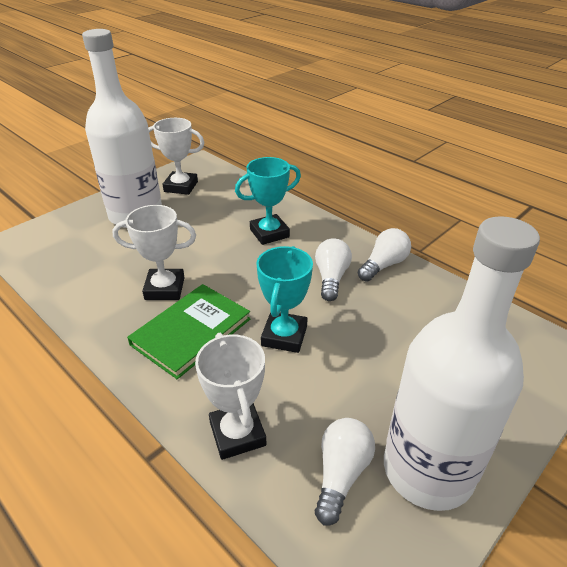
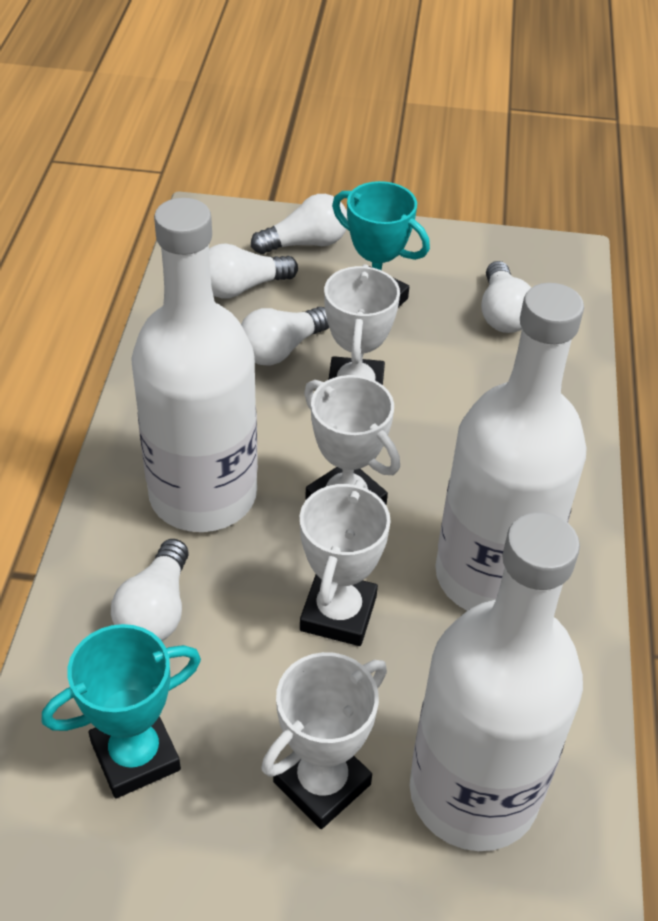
green book: [127,284,251,379] = 1 -> none = 0
white bottle: [82,29,162,228] [384,216,540,511] = 2 -> [131,198,258,532] [410,512,583,851] [435,283,587,611] = 3
white light bulb: [315,238,352,301] [315,418,375,525] [358,228,411,281] = 3 -> [111,539,189,641] [209,243,298,299] [241,307,329,366] [251,194,347,254] [481,261,531,333] = 5
white trophy: [113,205,196,300] [148,118,204,195] [195,333,267,460] = 3 -> [261,652,387,829] [300,479,391,646] [304,375,400,505] [324,264,400,385] = 4

